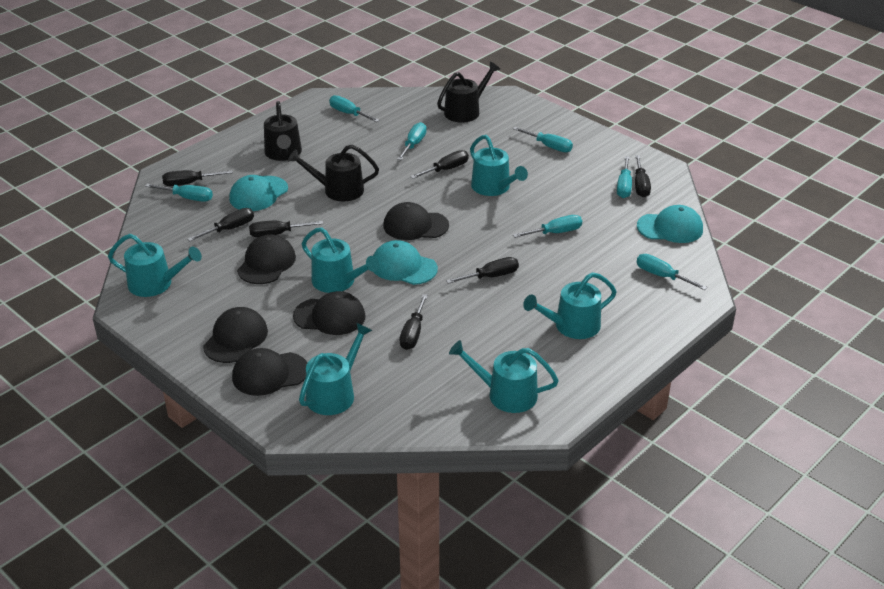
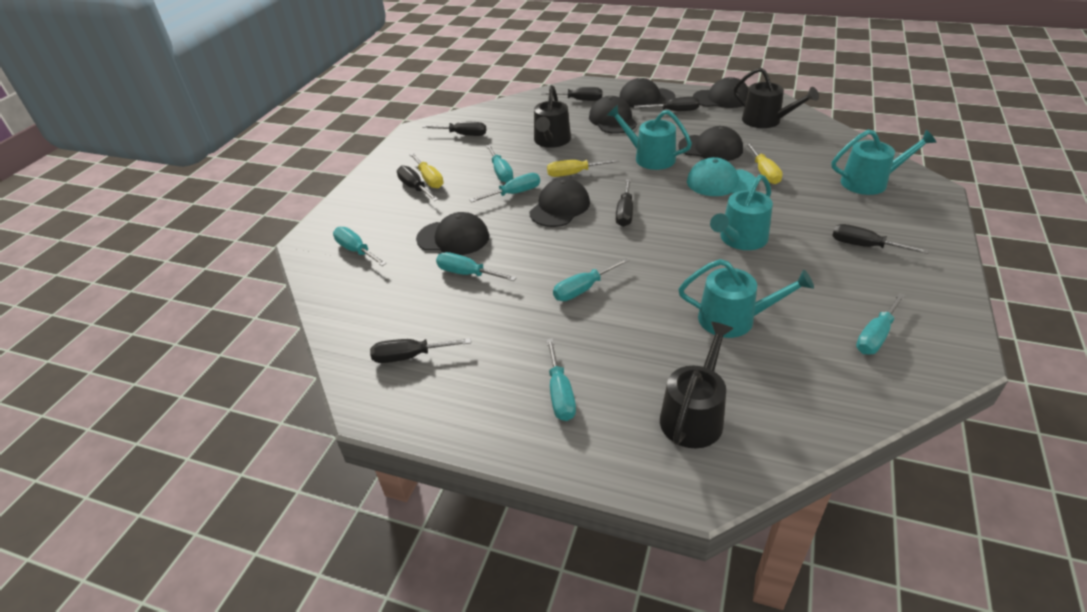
black cap: [203,307,268,363] [232,348,307,396] [237,234,296,284] [293,291,365,335] [383,202,449,240] = 5 -> [416,212,489,255] [529,178,590,227] [589,96,637,134] [619,78,675,108] [678,126,743,161] [693,77,749,108] = 6
turquoise cap: [229,175,288,211] [373,240,438,285] [637,205,703,243] = 3 -> [687,157,756,196] = 1
turquoise watering can: [108,234,202,297] [299,323,372,415] [302,227,380,293] [449,340,559,413] [470,135,528,196] [523,272,617,339] = 6 -> [607,105,692,170] [679,259,814,338] [710,175,773,250] [831,130,937,195] = 4
yellow screwdriver: none = 0 -> [409,153,444,188] [547,159,619,177] [746,143,783,184] = 3

